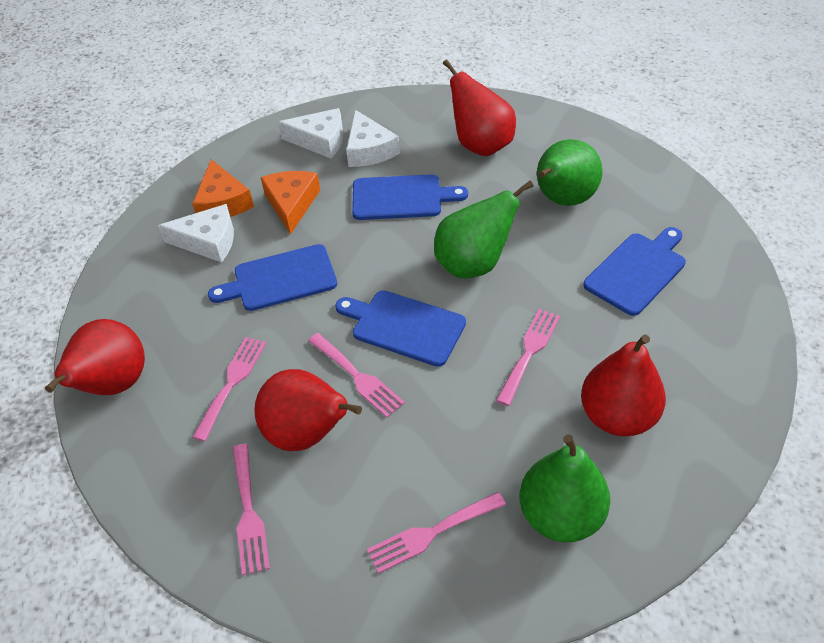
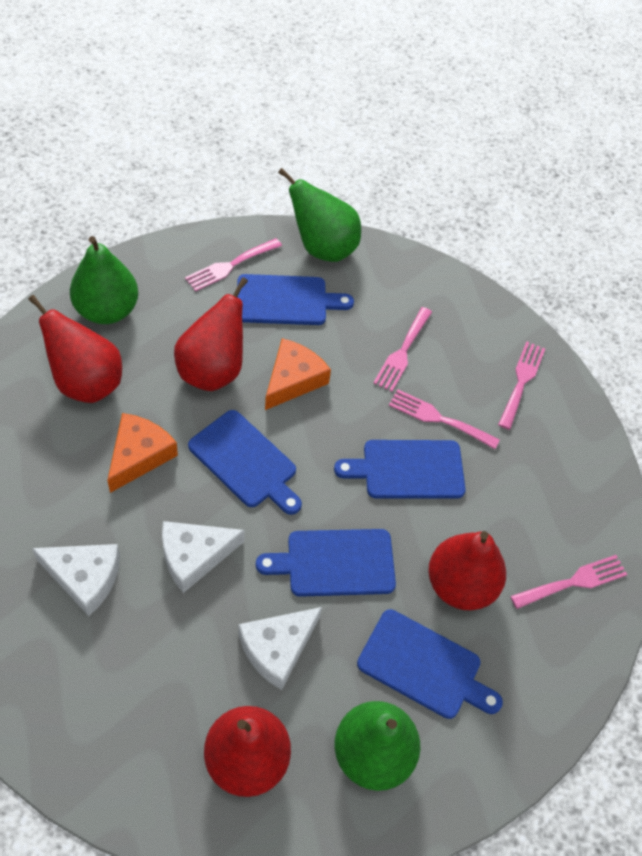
blue cutting board: [208,244,337,311] [335,290,466,367] [352,174,468,220] [583,227,686,316] = 4 -> [188,410,302,515] [237,274,354,325] [256,529,396,597] [334,440,466,499] [357,609,503,719] = 5

